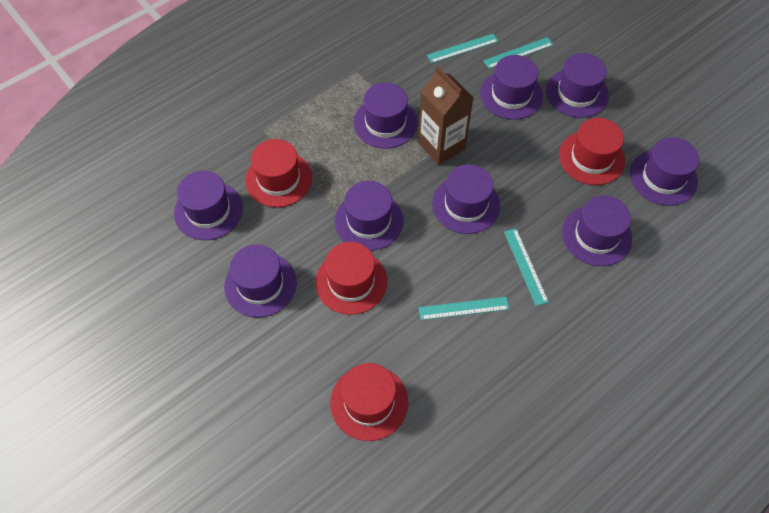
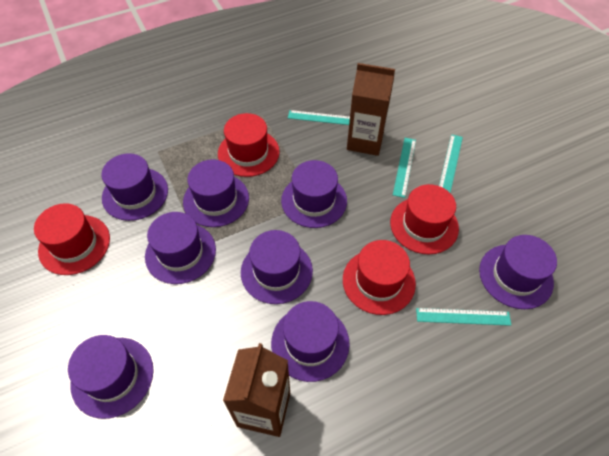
brown carton: [418,66,473,165] = 1 -> [223,343,290,437] [347,63,395,156] = 2
purple hat: [174,171,243,240] [224,244,297,318] [335,181,403,251] [353,83,418,149] [432,164,500,234] [480,55,543,120] [546,53,609,118] [562,195,632,266] [630,137,699,206] = 9 -> [68,335,154,419] [101,153,168,221] [145,212,216,284] [183,159,249,227] [241,230,313,304] [271,301,350,382] [281,160,347,228] [479,235,557,309] = 8

